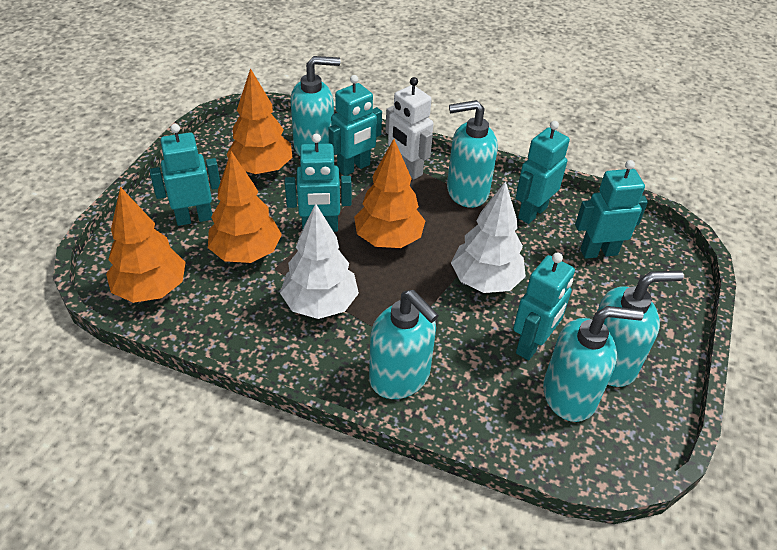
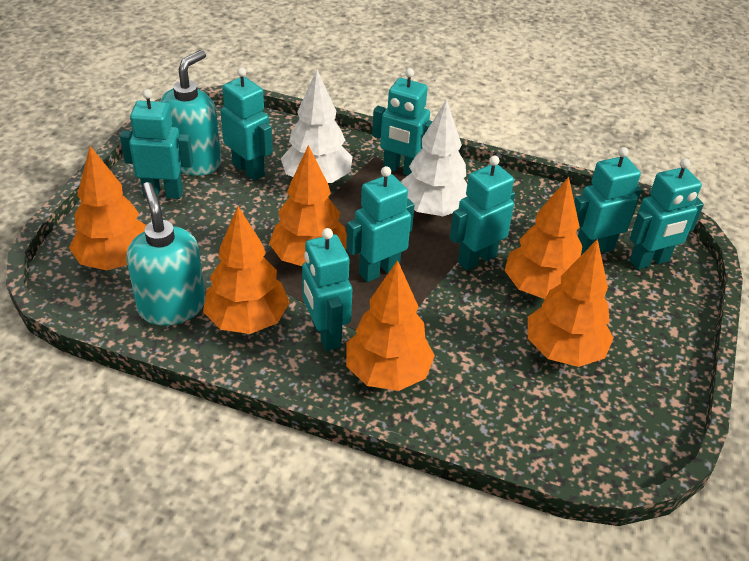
orange tree: [106,187,186,303] [208,151,282,263] [226,68,292,174] [354,139,425,248] = 4 -> [69,146,146,270] [203,206,290,334] [269,145,347,266] [346,260,435,391] [504,177,582,299] [528,239,614,367] = 6
turquoise robot: [150,124,220,226] [285,134,352,232] [328,75,382,176] [513,253,575,360] [516,121,570,224] [575,160,648,259] = 6 -> [120,89,193,199] [221,67,273,181] [302,228,352,351] [346,166,414,282] [372,68,432,176] [450,156,515,270] [574,147,642,255] [630,158,704,269] = 8
turquoise soap dispenser: [290,56,340,156] [369,290,439,399] [447,100,498,208] [543,306,644,422] [597,271,684,387] = 5 -> [127,182,205,326] [160,50,221,176] = 2
white robot: [385,77,433,180] = 1 -> none = 0

